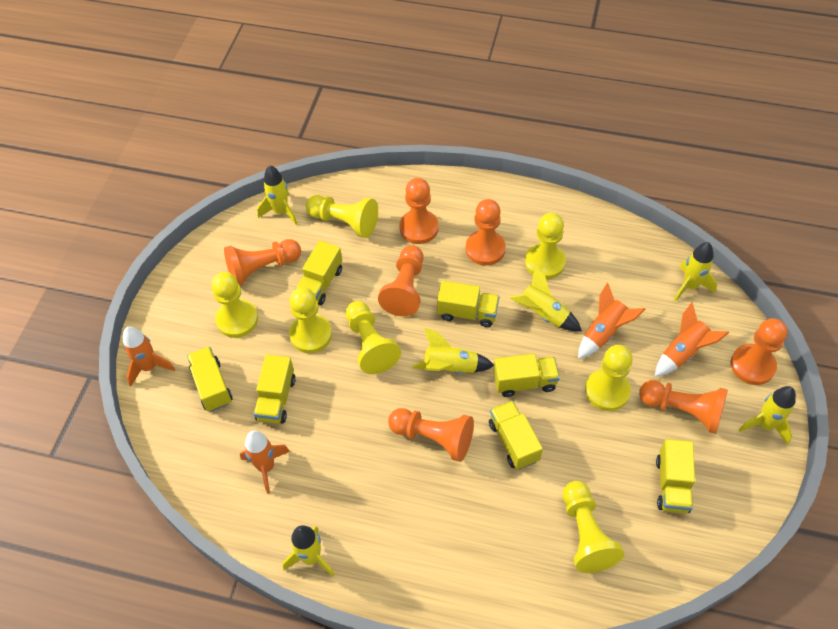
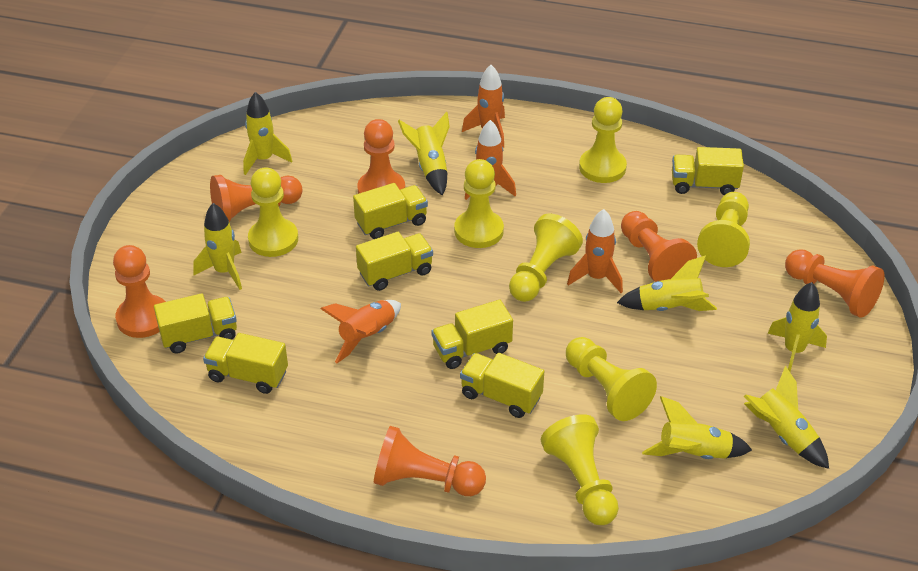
orange pawn: [224,239,301,286] [378,245,423,316] [388,408,474,462] [399,178,439,244] [466,199,506,266] [639,380,728,434] [731,318,788,385] = 7 -> [113,245,166,338] [210,175,303,222] [357,119,405,194] [374,426,486,496] [621,211,697,282] [785,249,884,318] = 6
yellow rocket: [257,165,297,225] [282,525,335,577] [412,328,494,374] [510,266,582,331] [673,242,717,302] [739,386,796,445] = 6 -> [193,203,242,290] [243,92,292,175] [398,112,450,196] [617,255,717,311] [642,396,752,459] [743,366,829,469] [768,282,827,372] = 7

